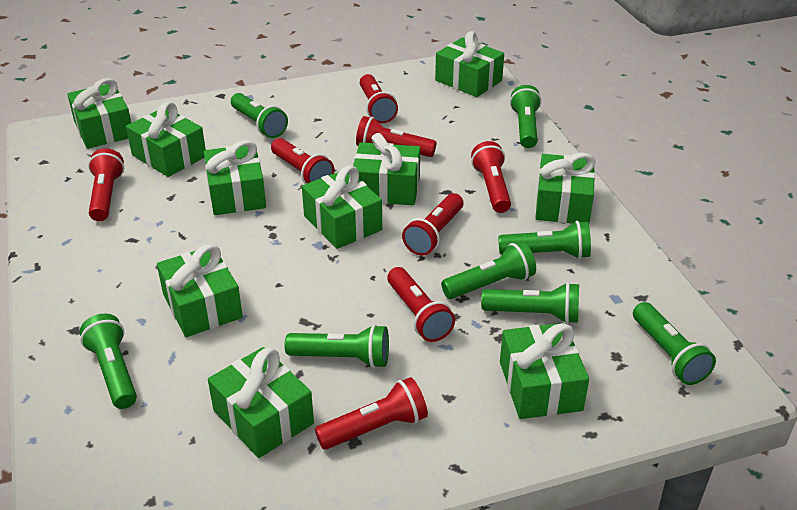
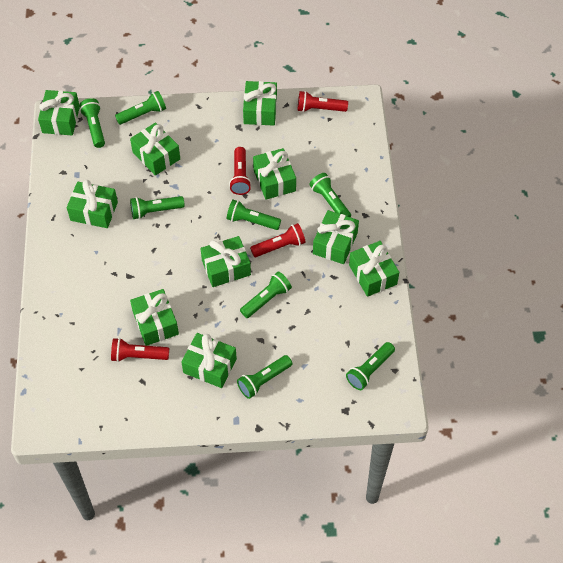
red flashlight: [88,148,124,221] [271,138,334,184] [315,377,428,450] [356,116,436,157] [360,74,398,123] [387,267,455,342] [402,193,463,256] [471,141,511,213] = 8 -> [111,338,169,362] [229,147,251,195] [250,223,306,257] [298,91,348,112] = 4

